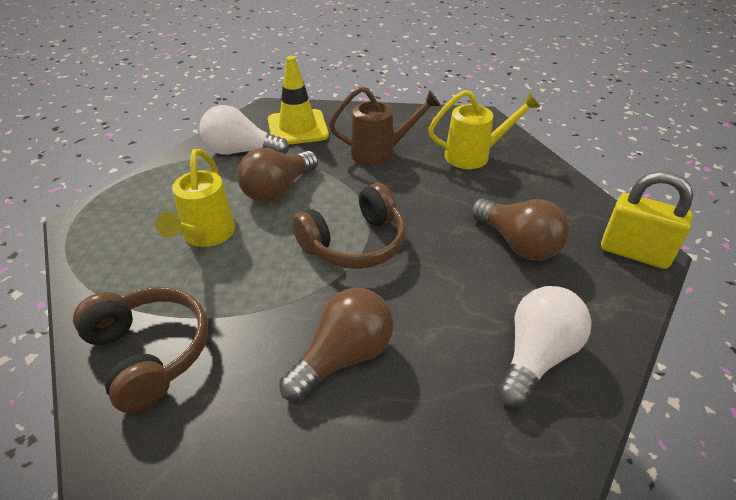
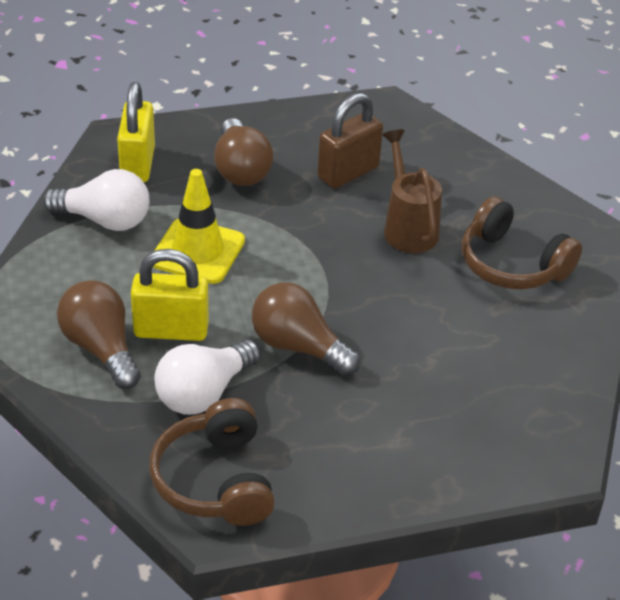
brown padlock: none = 0 -> [318,93,383,189] = 1
yellow padlock: [601,171,693,269] = 1 -> [117,82,155,182] [131,249,209,341] = 2
yellow watering can: [156,149,235,247] [428,90,540,169] = 2 -> none = 0

